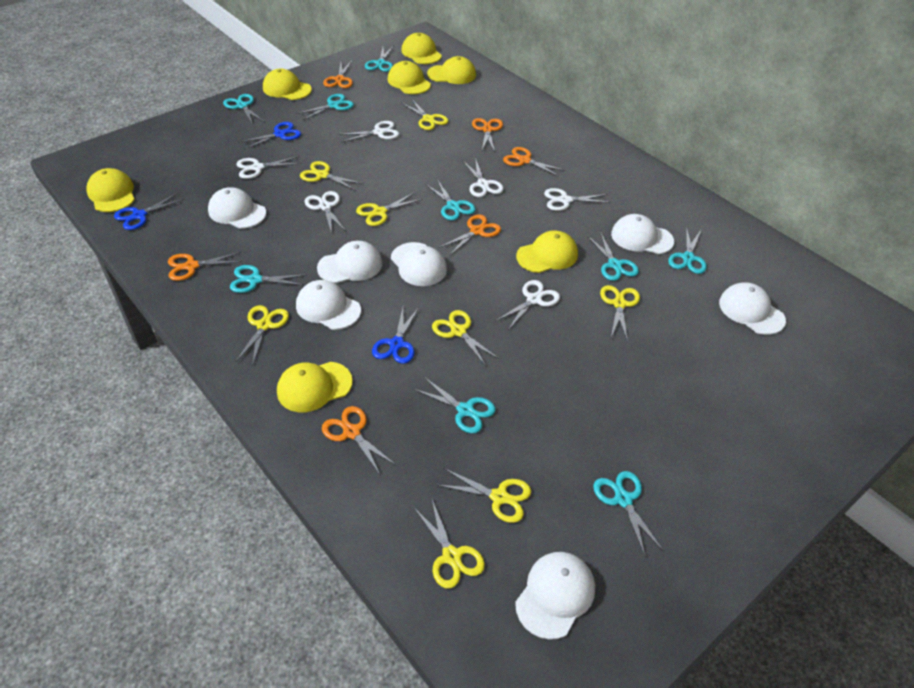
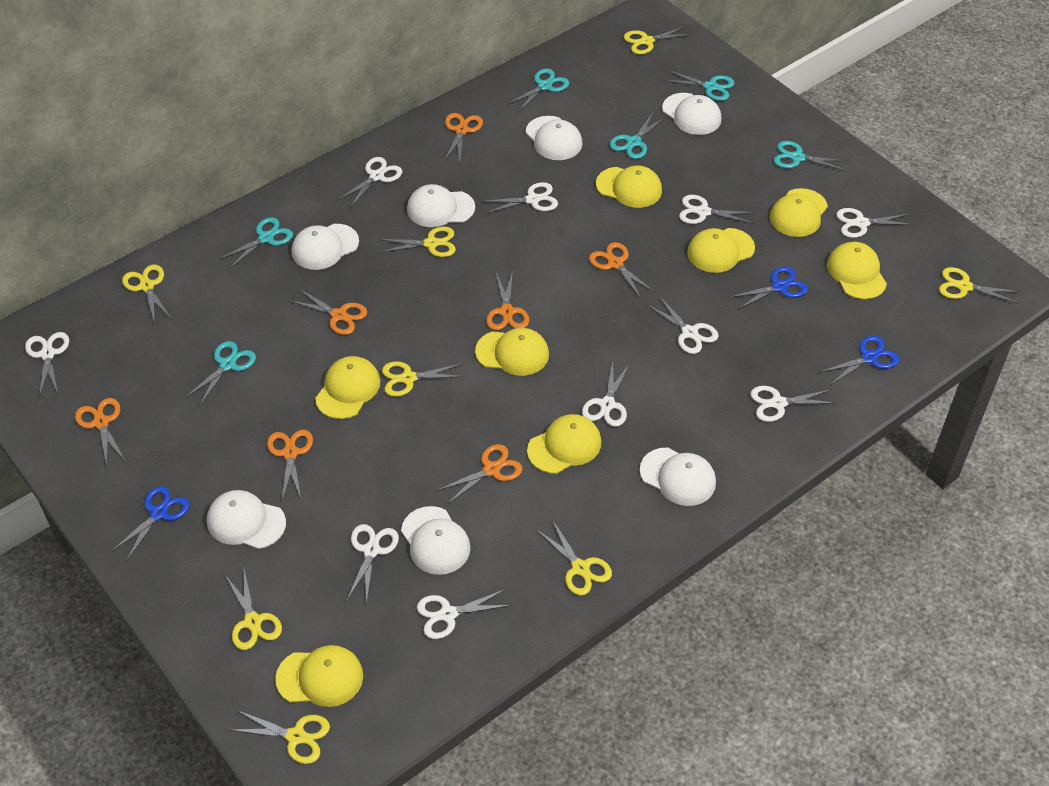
orange scissors: [168,252,242,281] [322,406,396,476] [323,61,353,88] [439,214,501,256] [472,118,503,152] [503,147,565,176] = 6 -> [75,398,125,466] [267,430,313,500] [289,289,367,335] [438,444,523,504] [444,113,483,162] [486,270,529,330] [589,242,654,298] = 7
turquoise scissors: [223,94,265,125] [230,265,306,293] [296,94,354,120] [365,46,394,72] [413,377,496,433] [425,179,476,220] [587,233,639,281] [593,471,664,556] [668,227,707,274] = 9 -> [185,341,256,406] [219,217,293,269] [507,68,569,112] [610,112,667,159] [663,70,735,101] [774,141,849,171] = 6
white scissors: [236,156,302,179] [305,191,346,234] [338,121,399,142] [463,158,504,197] [495,280,560,330] [544,188,611,211] = 6 -> [25,332,69,397] [338,157,402,207] [347,524,399,604] [417,589,512,639] [481,182,558,214] [582,361,630,427] [646,296,719,354] [679,195,756,224] [750,386,835,422] [836,208,915,238] = 10
yellow cap: [86,168,135,212] [263,69,312,100] [277,362,353,412] [388,61,431,94] [401,33,442,64] [427,56,476,84] [516,231,578,273] = 7 -> [275,645,363,707] [315,356,380,419] [475,328,549,376] [527,414,601,474] [596,166,662,208] [687,228,755,273] [770,188,828,237] [827,242,887,299] = 8

